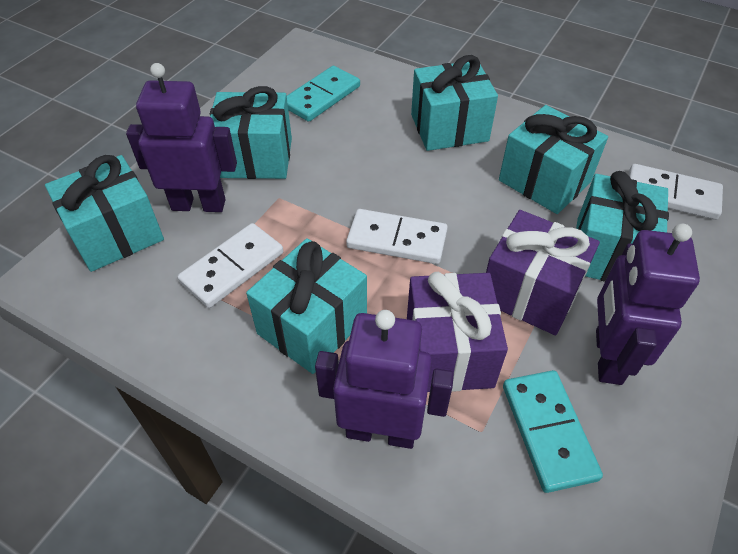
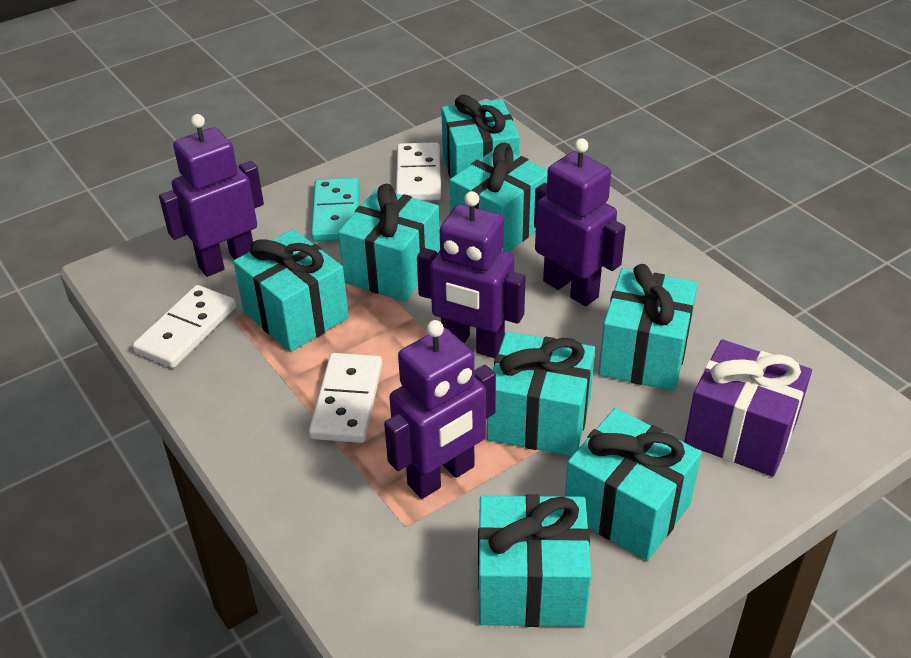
purple gift: [407,272,508,392] [486,210,600,335] = 2 -> [684,339,812,477] = 1
purple robot: [126,63,237,212] [315,310,454,449] [596,224,700,385] = 3 -> [159,114,264,277] [384,320,496,499] [417,191,526,358] [534,138,626,306] = 4
turquoise domino: [287,66,360,122] [503,370,603,493] = 2 -> [311,178,359,241] = 1
turquoise gift: [45,155,164,272] [210,86,292,179] [246,238,367,374] [411,55,498,151] [499,105,608,214] [576,171,669,282] = 6 -> [233,229,349,352] [338,184,440,302] [441,94,520,178] [450,143,548,252] [478,494,591,627] [487,332,595,456] [565,408,702,561] [598,264,698,391] = 8

